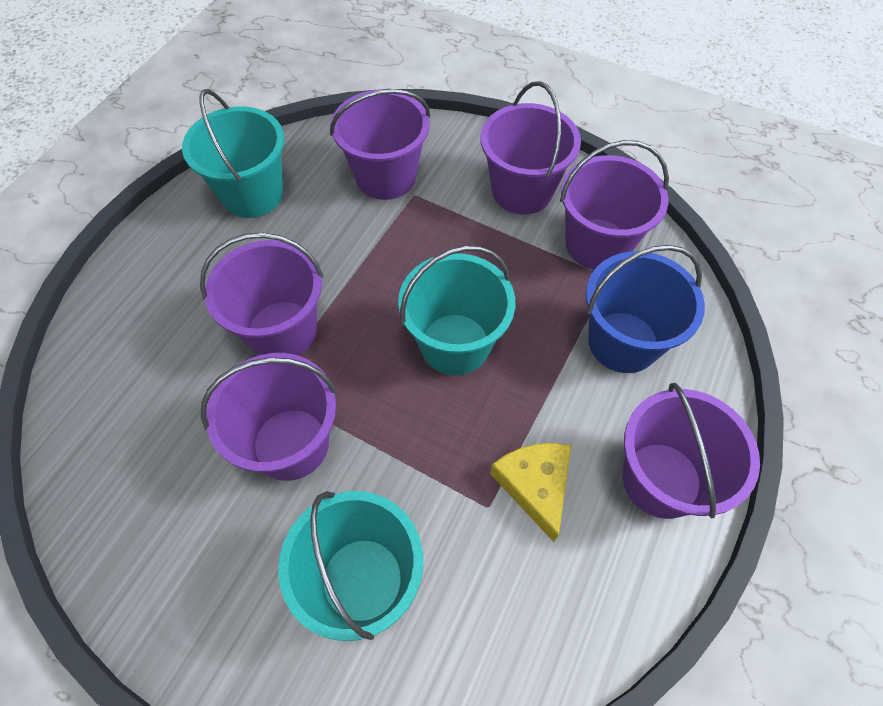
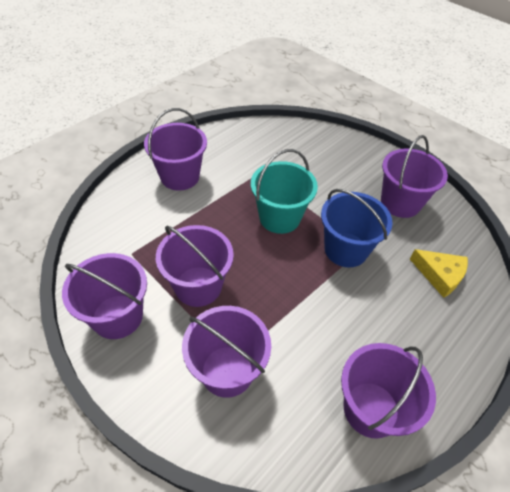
turquoise bucket: [182,89,284,218] [278,491,423,641] [398,246,515,375] = 3 -> [251,149,318,234] = 1

